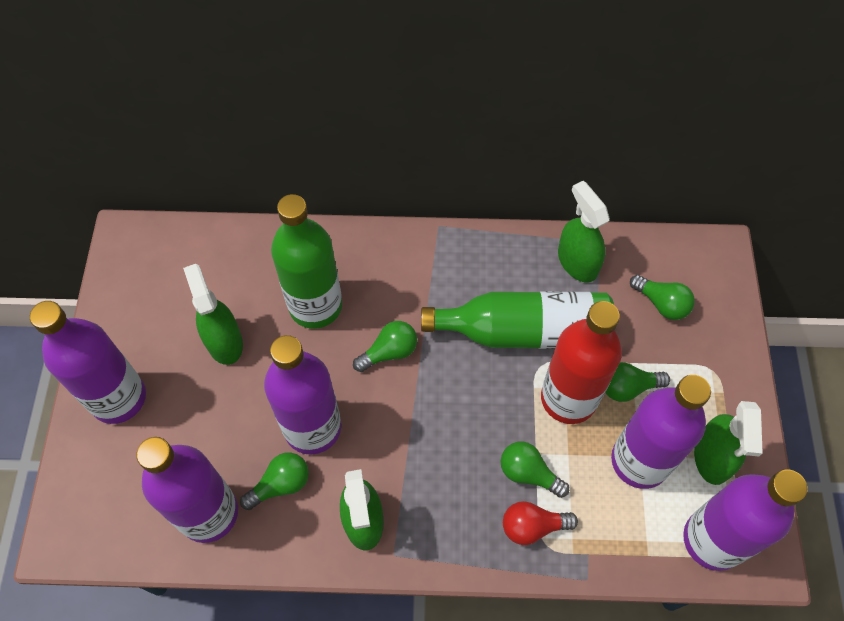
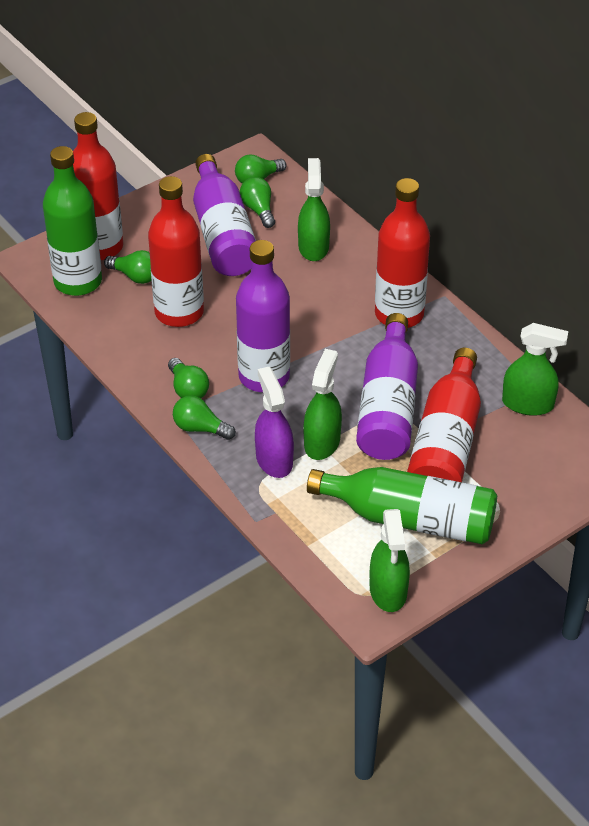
purple bottle: [30,301,146,424] [136,437,238,543] [264,335,341,455] [611,375,711,489] [683,469,807,571] = 5 -> [193,154,256,276] [236,240,290,392] [356,313,418,460] = 3
purple spray bottle: none = 0 -> [255,367,294,478] = 1
red bottle: [541,301,622,424] = 1 -> [73,112,123,260] [148,176,204,327] [375,178,430,328] [407,348,481,482] = 4
red light bulb: [503,501,578,545] = 1 -> none = 0

